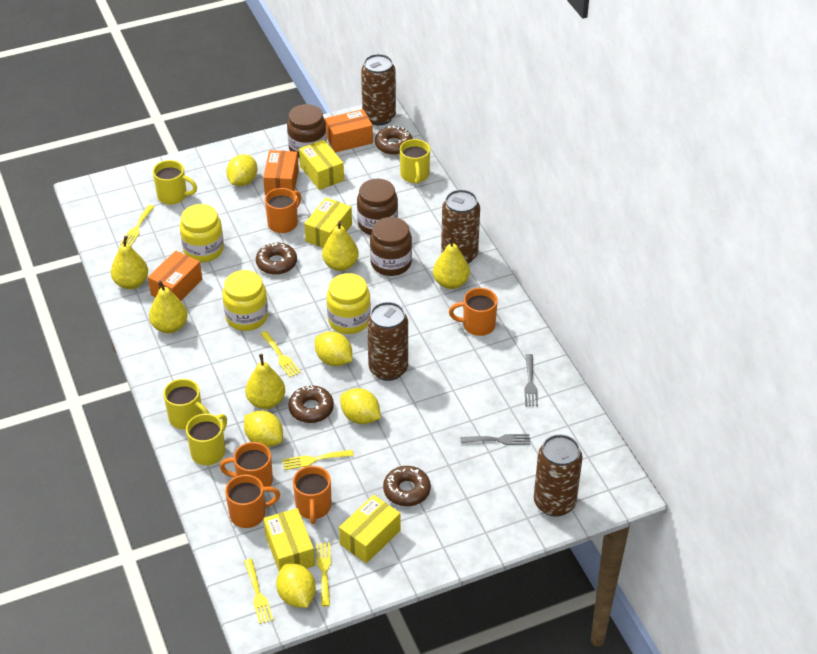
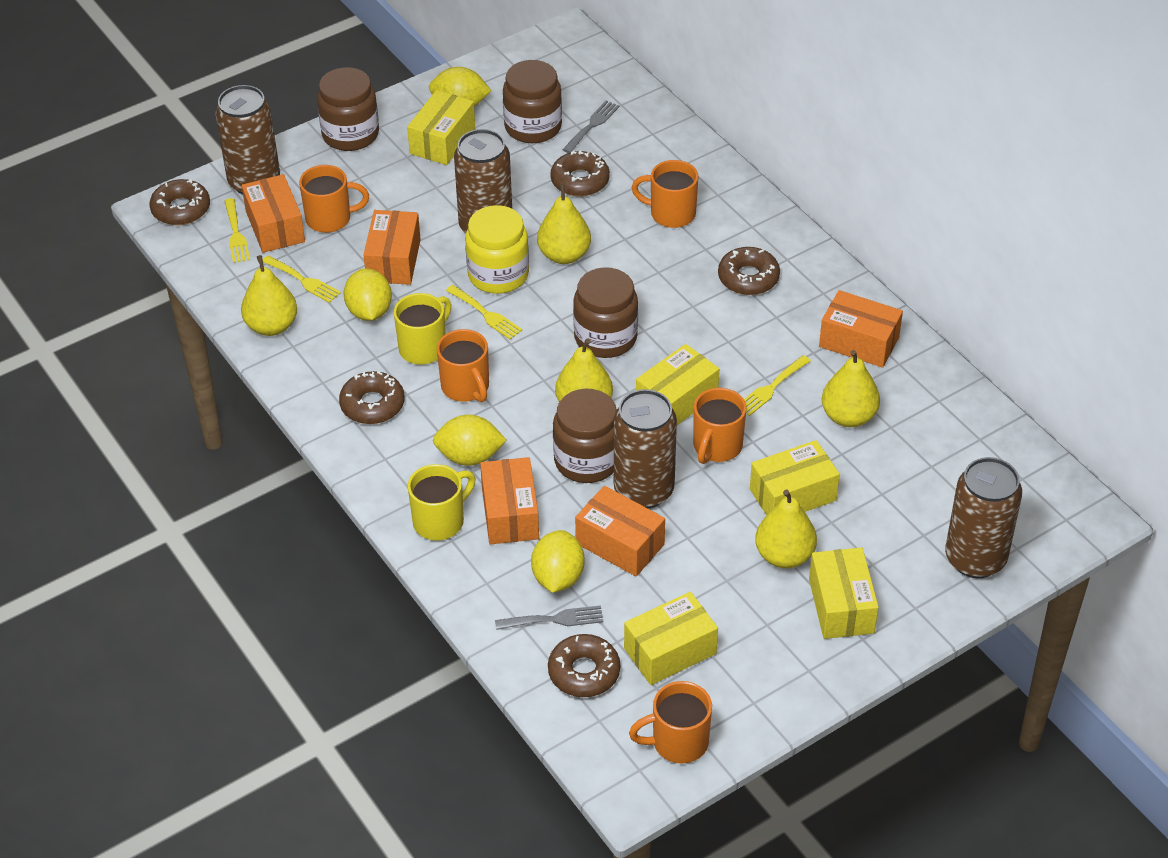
brown donut: [256,242,297,275] [288,385,334,423] [375,126,413,155] [383,466,431,506] = 4 -> [149,179,210,225] [339,371,405,424] [548,634,620,697] [550,150,610,197] [718,247,780,295] = 5
brown jar: [287,104,327,158] [357,179,398,235] [370,217,412,276] = 3 -> [317,67,379,151] [503,60,562,143] [553,389,617,483] [573,267,638,358] = 4
orange box: [148,250,202,301] [263,150,299,196] [325,109,373,153] = 3 -> [242,174,305,253] [363,210,421,285] [480,457,539,545] [575,486,665,577] [819,290,903,368] = 5
yellow box: [263,508,315,571] [299,140,344,190] [304,198,352,248] [339,495,401,563] = 4 -> [407,90,475,165] [624,592,718,685] [636,344,719,425] [750,440,840,515] [809,547,879,639] = 5
yellow fork: [120,205,155,246] [244,559,273,624] [261,331,300,377] [282,450,354,470] [316,542,331,607] = 5 -> [224,198,250,263] [263,255,341,303] [446,285,522,339] [744,355,811,416] = 4
yellow jar: [180,204,224,262] [222,270,268,331] [327,273,371,334] = 3 -> [465,205,529,294] = 1
yellow lemon: [226,154,257,186] [244,411,283,447] [276,563,316,608] [315,332,352,366] [340,388,381,424] = 5 -> [344,268,392,321] [429,67,491,107] [433,415,507,466] [531,530,585,593] = 4
yellow mug: [153,160,197,205] [163,379,210,429] [186,414,227,465] [400,139,430,184] = 4 -> [394,293,451,365] [408,464,476,540] = 2

